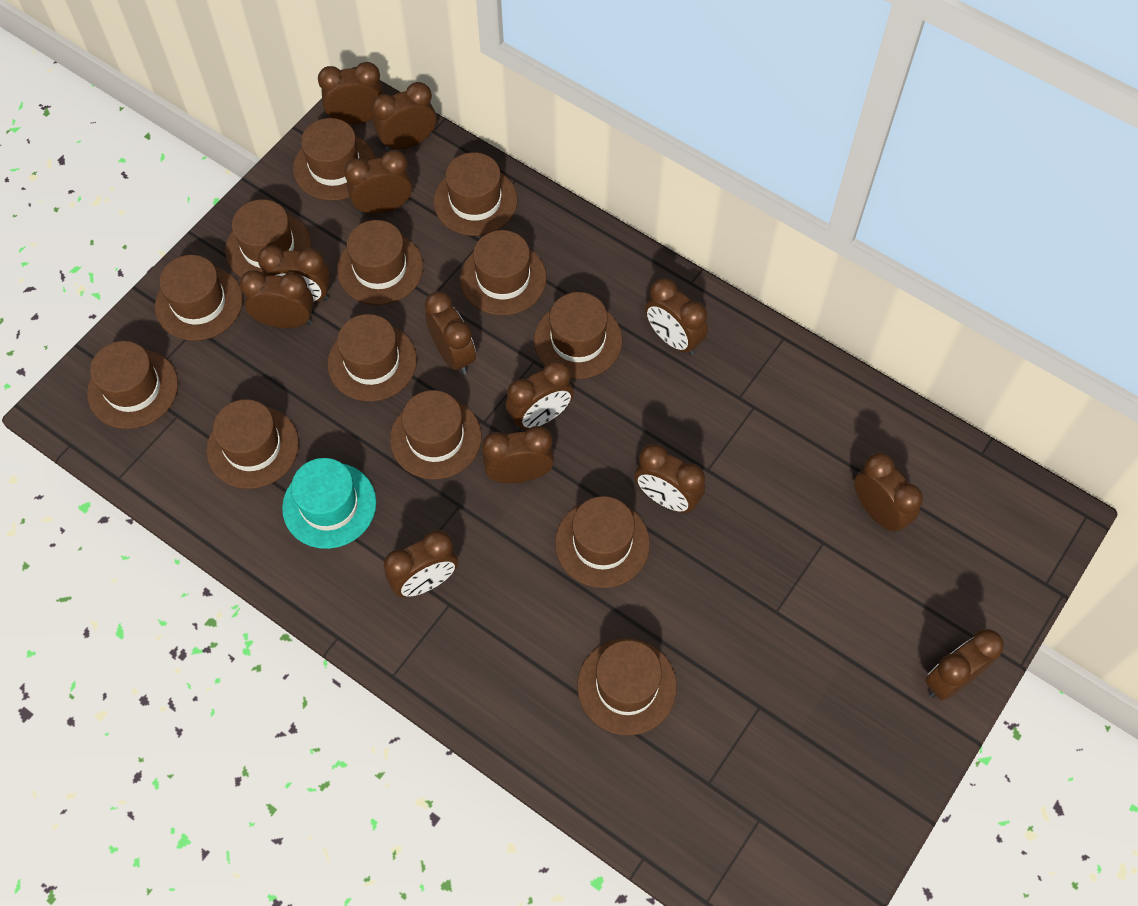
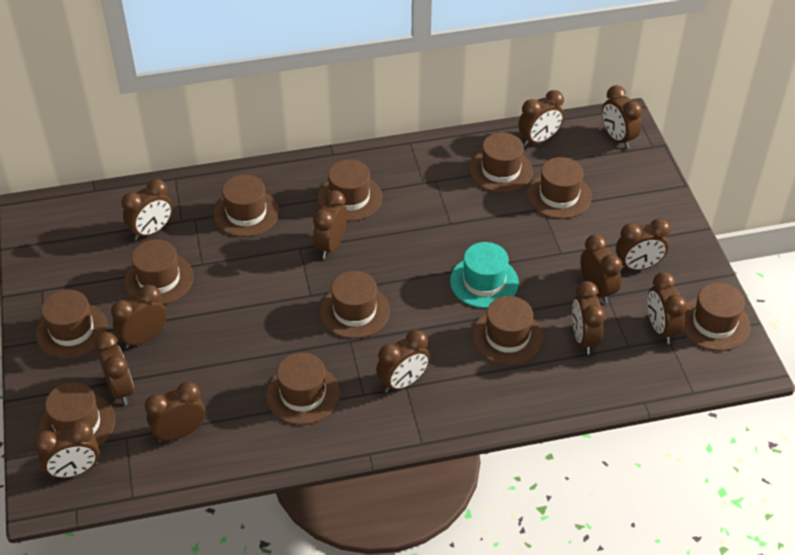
brown hat: [87,341,178,429] [155,255,243,341] [206,399,299,489] [225,199,311,277] [293,118,376,201] [327,314,417,401] [337,220,423,305] [390,390,482,479] [433,152,518,236] [460,230,547,315] [534,292,623,379] [555,496,650,588] [577,638,677,735] = 13 -> [36,290,108,358] [39,382,116,447] [124,239,193,305] [214,174,279,237] [266,353,340,425] [318,160,382,221] [320,271,390,339] [469,133,533,193] [472,296,543,365] [527,157,592,219] [683,282,751,351] = 11

